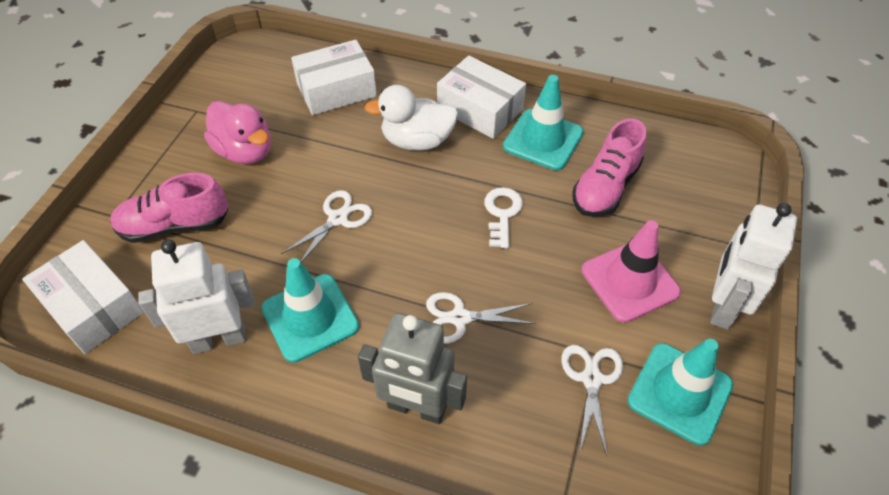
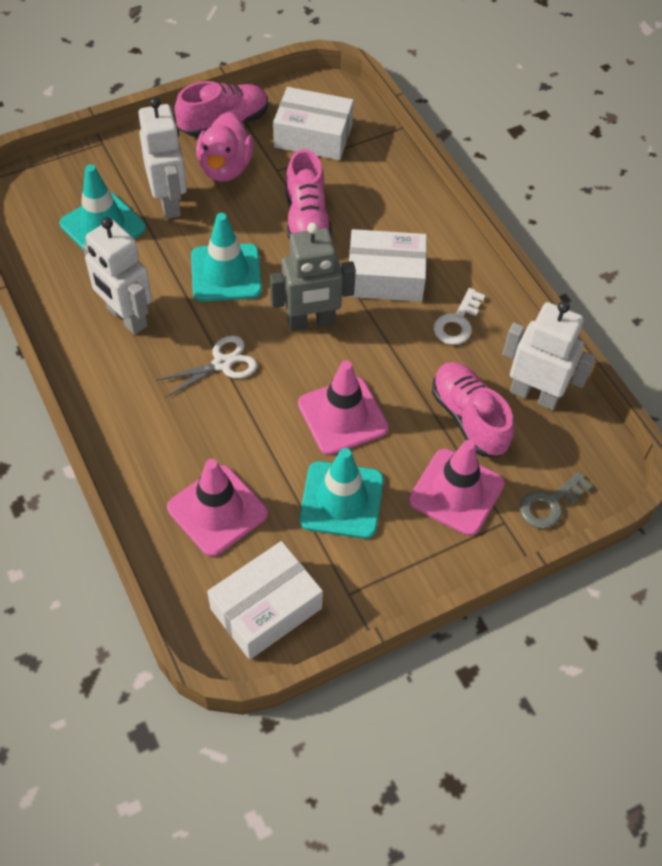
grey key: none = 0 -> [520,472,593,529] = 1
pink shoe: [110,173,228,243] [572,118,646,217] = 2 -> [175,81,268,137] [286,149,332,239] [432,362,514,457] = 3
pink traffic cone: [582,220,681,323] = 1 -> [167,459,268,557] [298,360,389,455] [409,440,505,536] = 3
white duck: [364,85,458,151] = 1 -> none = 0
white robot: [138,239,255,354] [710,203,797,330] = 2 -> [83,217,152,335] [138,97,187,219] [503,301,596,410] = 3
white scissors: [281,190,372,263] [426,292,536,344] [561,345,623,455] = 3 -> [156,335,257,398] = 1

